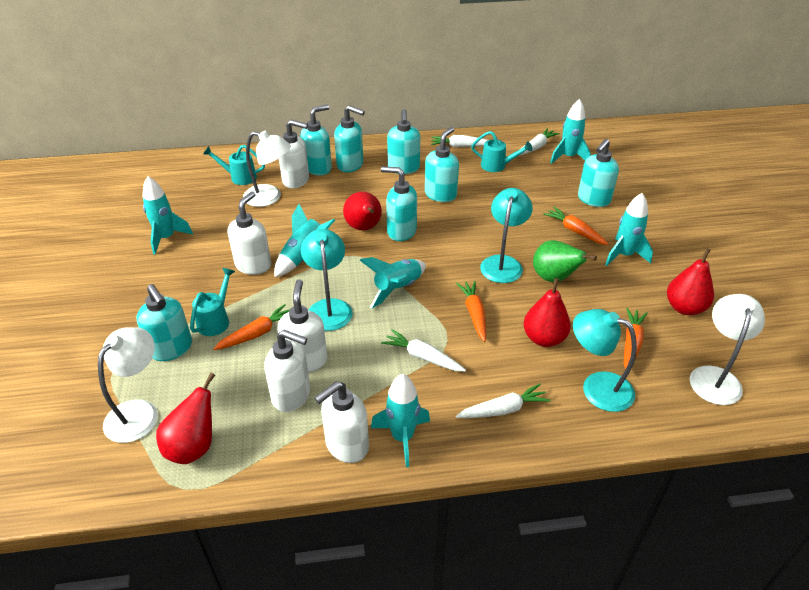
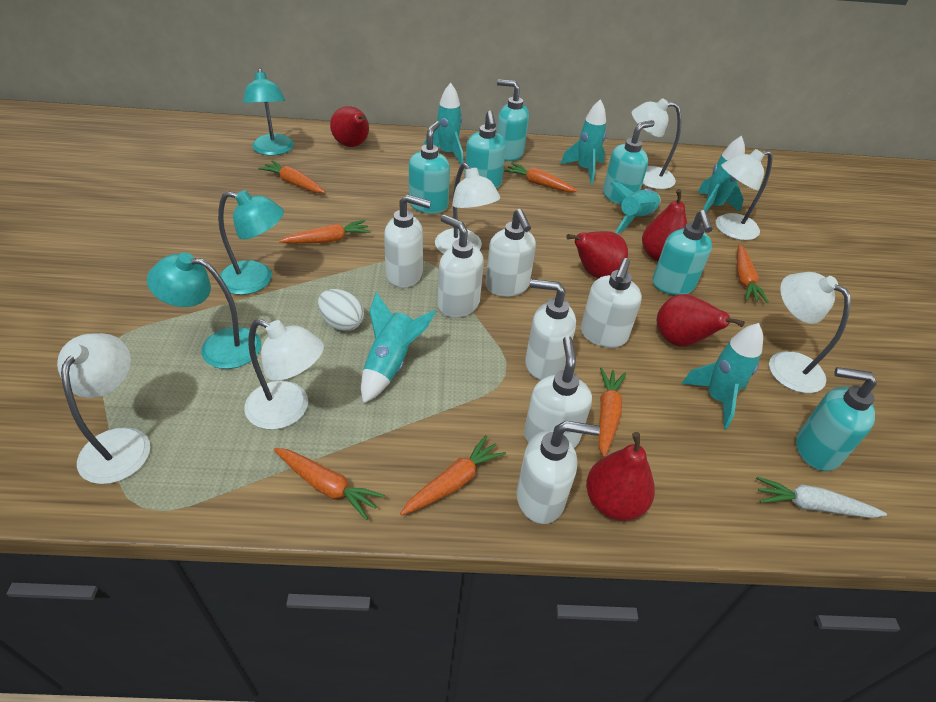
green pear: [533,240,597,282] = 1 -> none = 0
orange carrot: [213,304,290,350] [456,281,486,342] [543,207,608,245] [624,308,648,369] = 4 -> [258,160,325,193] [274,448,385,520] [279,220,371,244] [400,435,506,516] [504,163,578,192] [599,367,626,458] [737,244,769,303] = 7
red pear: [156,373,216,464] [343,192,382,230] [523,278,571,347] [667,248,714,315] = 4 -> [330,106,369,147] [566,231,628,278] [586,432,655,521] [642,189,687,262] [657,294,745,347] = 5
turquoise soap dispenser: [137,284,192,361] [300,105,332,175] [334,105,365,172] [381,166,417,241] [387,109,420,174] [425,127,459,202] [578,139,619,207] = 7 -> [409,121,450,214] [464,111,506,189] [497,79,529,161] [603,120,655,205] [652,210,713,295] [796,367,877,471] = 6
turquoise watering can: [190,268,235,336] [203,145,265,185] [471,131,532,172] = 3 -> none = 0
white carrot: [381,329,466,372] [431,135,488,147] [456,384,551,418] [518,128,560,156] = 4 -> [756,477,887,518] = 1
white egg: none = 0 -> [318,289,364,331] = 1
white lamp: [98,327,158,443] [243,131,291,207] [690,294,765,405] = 3 -> [57,333,150,484] [244,319,324,430] [435,163,500,254] [632,98,682,189] [716,149,773,240] [769,272,851,393] = 6
white soap dispenser: [228,191,271,275] [264,330,310,412] [278,279,327,372] [279,120,309,189] [315,381,369,463] = 5 -> [384,194,431,288] [437,214,484,318] [485,209,536,297] [516,421,600,524] [524,336,592,448] [525,279,576,380] [581,258,642,348] = 7

